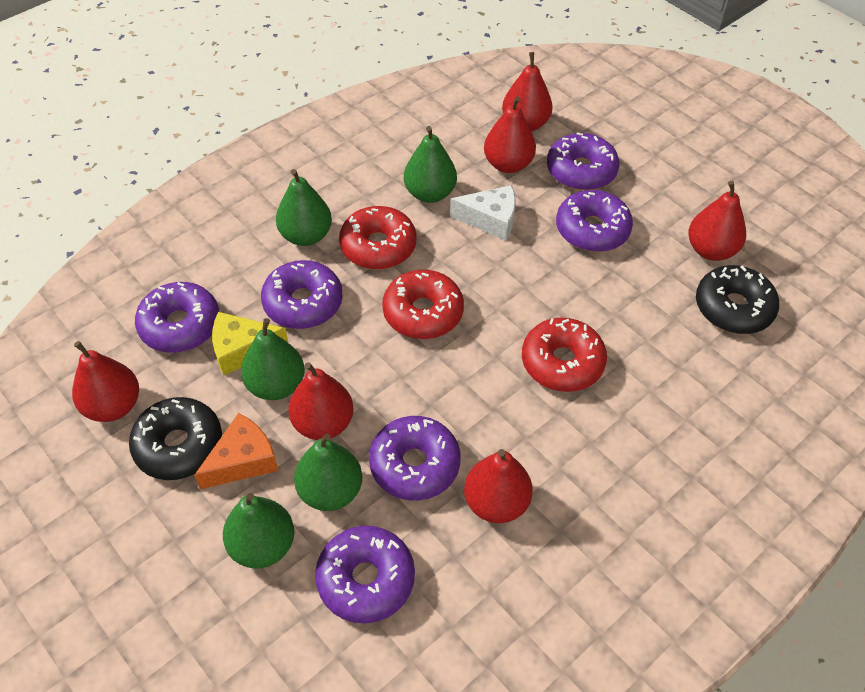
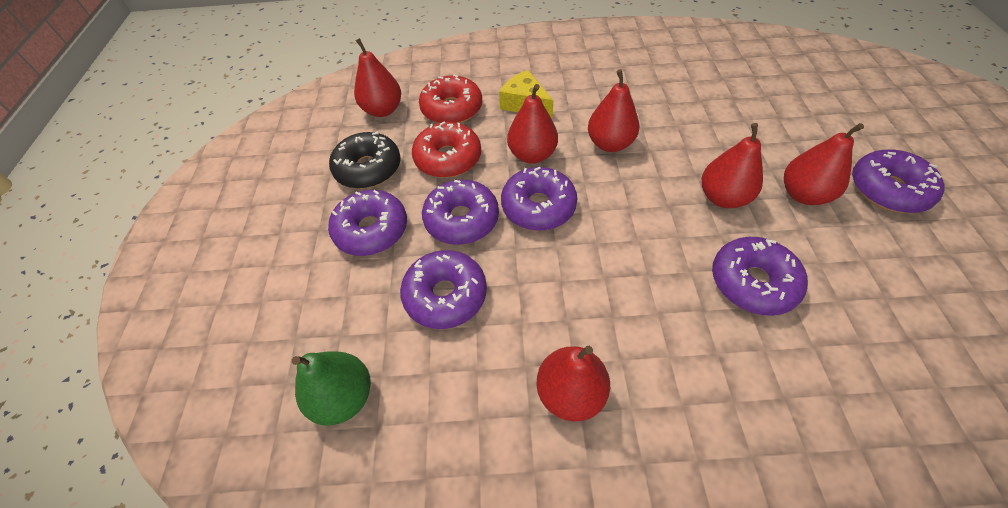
black donut: [129,397,222,480] [696,265,779,334] = 2 -> [329,132,401,189] = 1
green pear: [223,493,295,569] [241,318,305,400] [276,169,332,246] [294,433,362,511] [404,126,457,203] = 5 -> [292,351,371,426] = 1
orange cheese: [194,413,278,489] = 1 -> none = 0
red donut: [339,206,417,270] [382,270,464,339] [522,318,607,392] = 3 -> [412,121,481,178] [419,75,482,123] = 2
white cheese: [450,185,516,241] = 1 -> none = 0

